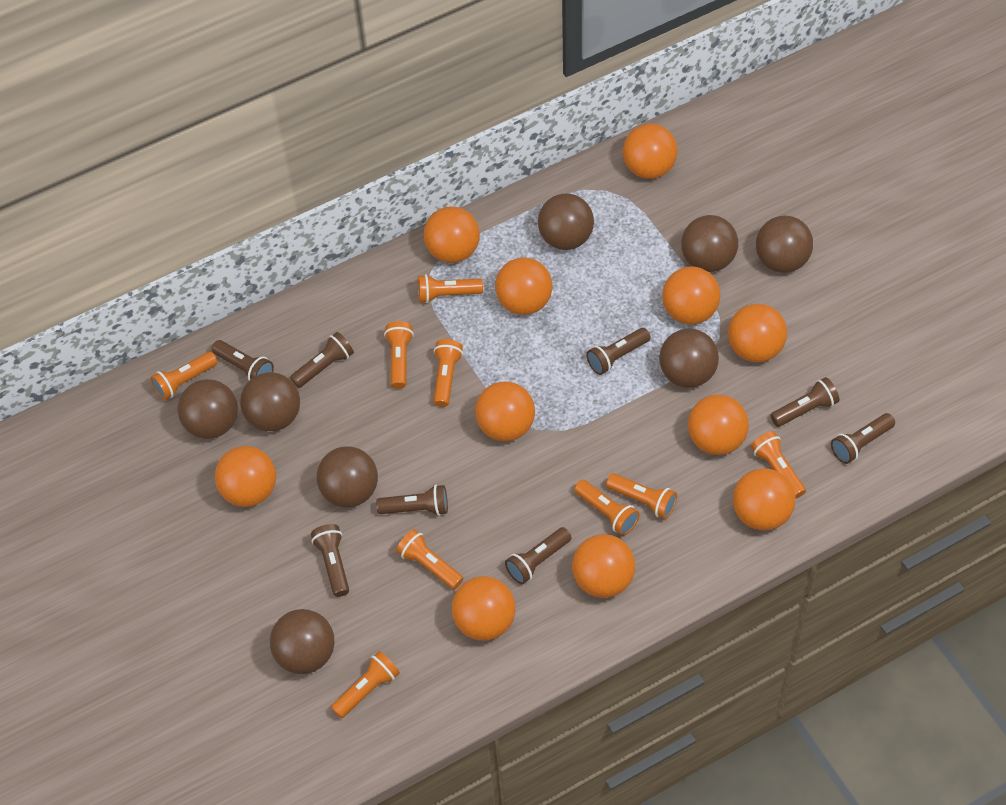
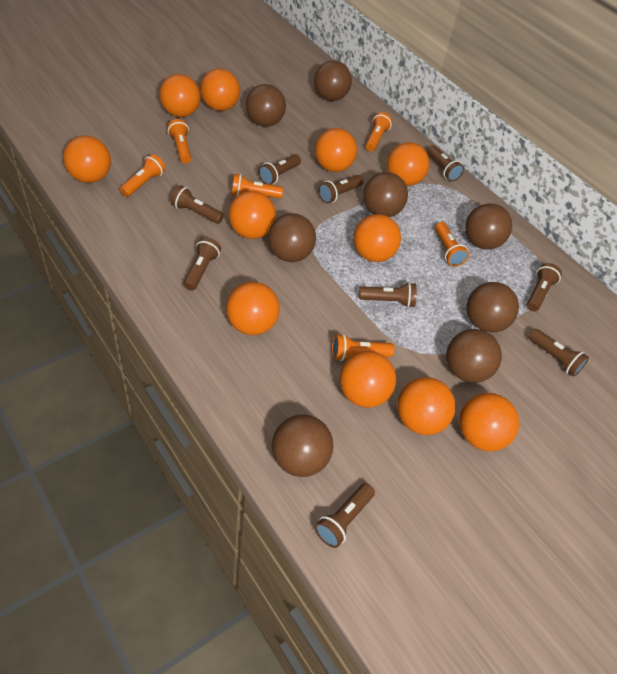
brown flashlight: [212,340,274,380] [290,332,354,388] [311,524,349,597] [376,485,448,516] [505,527,572,584] [586,328,651,375] [770,377,840,427] [831,413,895,464] = 8 -> [171,185,224,224] [183,237,221,291] [258,154,301,185] [315,483,375,548] [318,175,363,204] [359,282,417,308] [427,145,464,181] [527,263,562,311] [529,329,589,377] = 9
orange flashlight: [151,352,218,400] [331,651,400,718] [384,321,414,389] [396,529,463,590] [418,274,483,303] [433,339,463,407] [574,480,640,536] [606,473,677,519] [751,431,806,499] = 9 -> [120,154,166,197] [167,119,191,164] [231,174,283,198] [332,334,394,361] [366,112,392,152] [435,222,469,266] = 6

